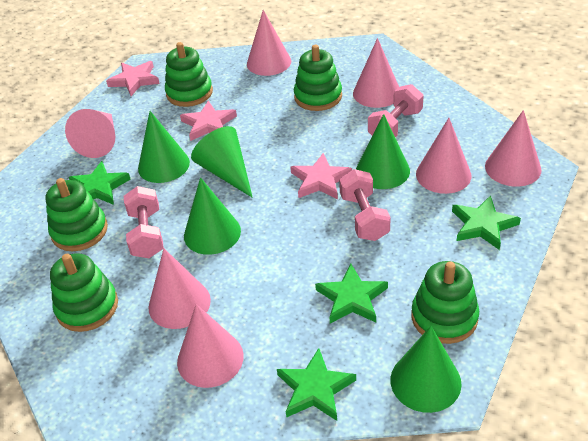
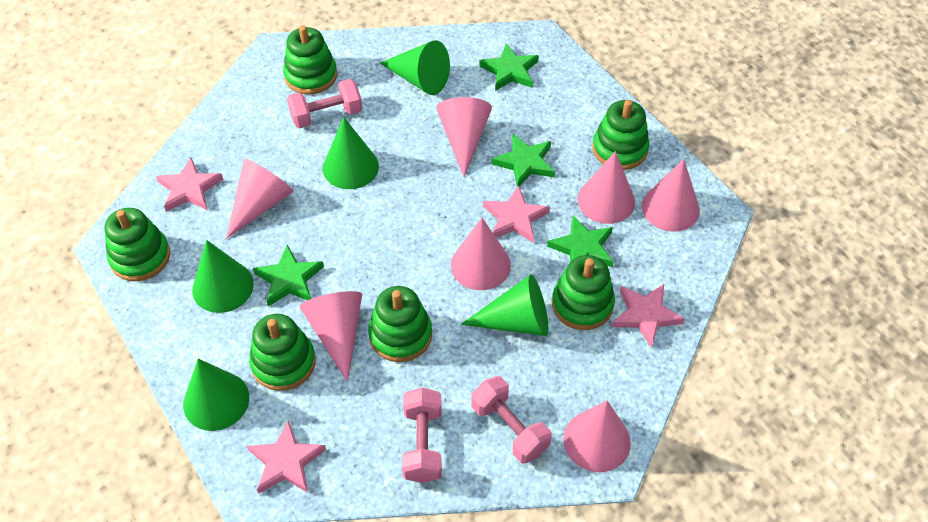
green stacking toy: [46,178,108,251] [50,253,118,332] [165,42,213,107] [294,45,342,111] [412,261,479,344] = 5 -> [105,208,170,281] [249,314,316,391] [283,25,337,95] [368,286,432,362] [552,255,615,330] [592,100,649,170] = 6
pink star: [106,61,160,96] [180,101,237,141] [290,153,352,199] = 3 -> [156,158,223,212] [247,420,326,493] [483,185,550,243] [612,284,685,348] = 4

